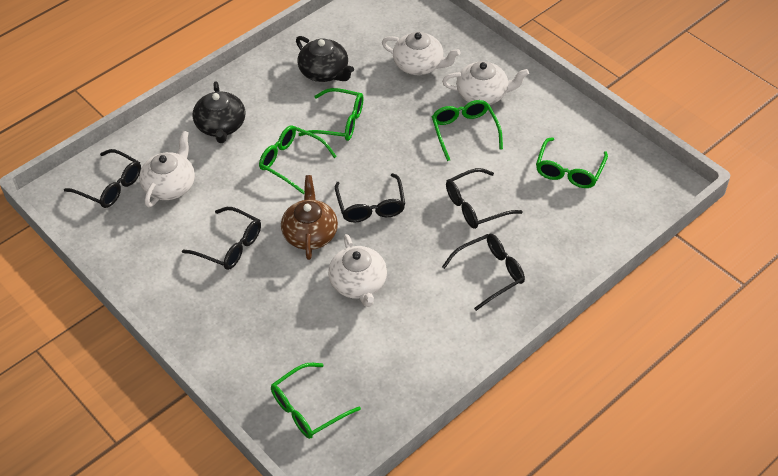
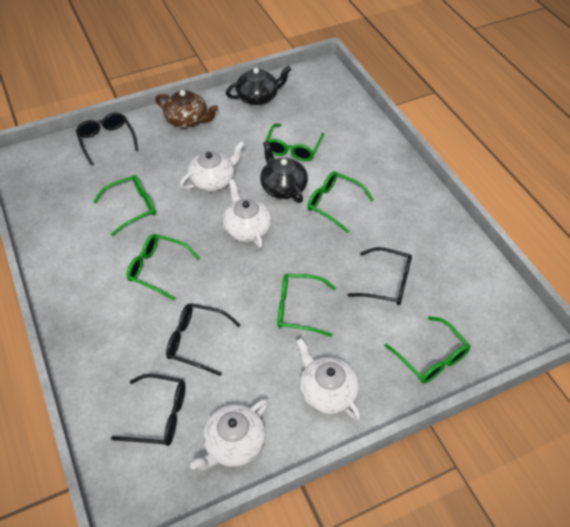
black glasses: [64,149,141,208] [182,207,261,270] [335,173,405,222] [442,234,525,311] [446,168,523,229] = 5 -> [76,113,139,166] [111,374,185,446] [166,303,240,376] [348,247,412,305] = 4
green glasses: [259,126,337,194] [271,363,361,439] [299,88,363,141] [432,100,503,161] [536,137,608,188] = 5 -> [93,175,156,236] [126,234,200,300] [266,123,324,161] [278,274,336,337] [307,171,374,233] [385,316,470,384] = 6

